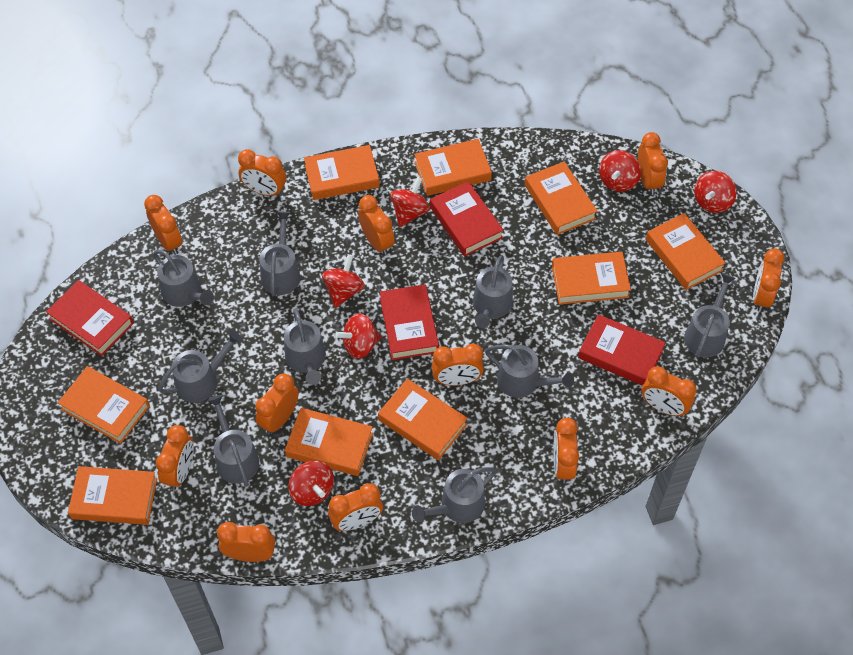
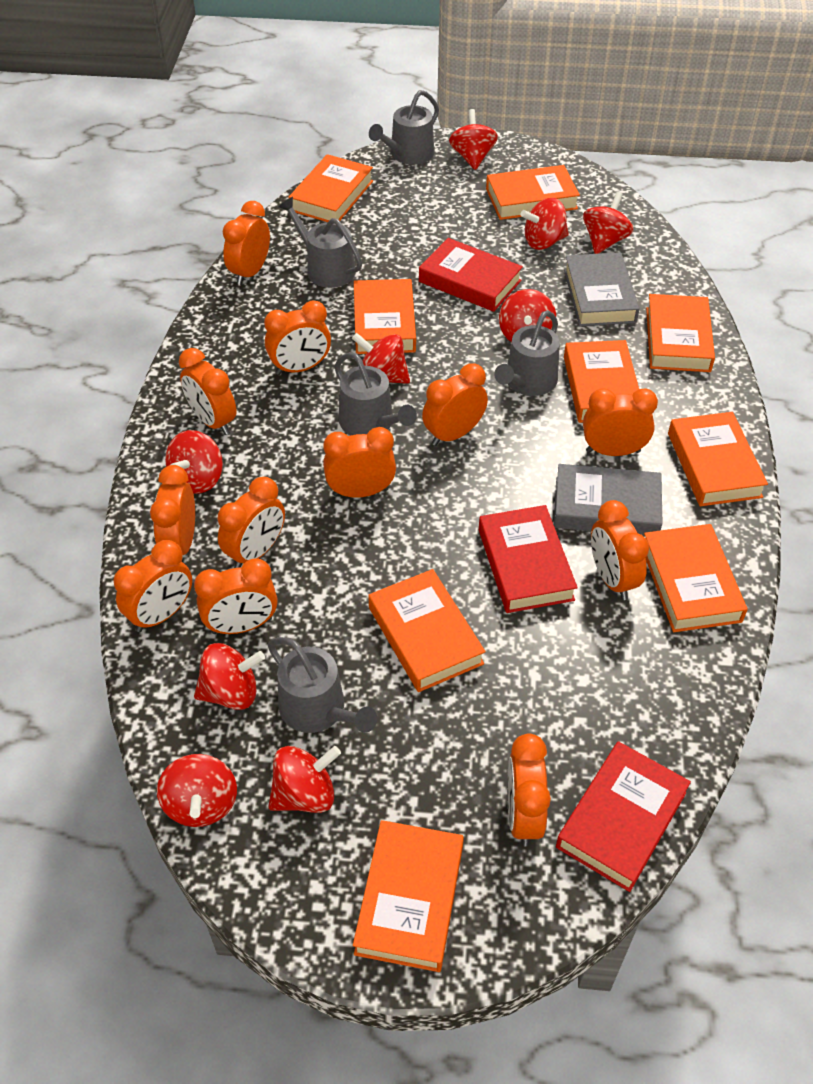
grey book: none = 0 -> [554,464,663,536] [564,252,640,326] = 2
grey watering can: [153,250,214,307] [158,330,242,403] [207,395,259,487] [259,212,300,297] [284,308,326,385] [412,467,497,523] [473,255,513,328] [485,344,574,398] [684,273,736,358] = 9 -> [268,637,377,733] [278,197,362,288] [335,352,417,435] [369,90,439,165] [494,311,560,396] = 5
red book: [46,280,134,356] [380,284,439,360] [430,181,504,256] [578,314,666,386] = 4 -> [419,238,523,312] [479,505,578,613] [556,741,691,892] = 3
red spinning top: [289,461,334,506] [322,254,365,308] [335,313,382,359] [390,177,430,227] [599,150,641,192] [694,171,737,213] = 6 -> [157,754,237,827] [165,430,223,493] [194,643,265,710] [268,746,341,813] [352,333,410,384] [449,109,498,170] [499,289,556,342] [521,198,569,250] [583,192,633,254] = 9

